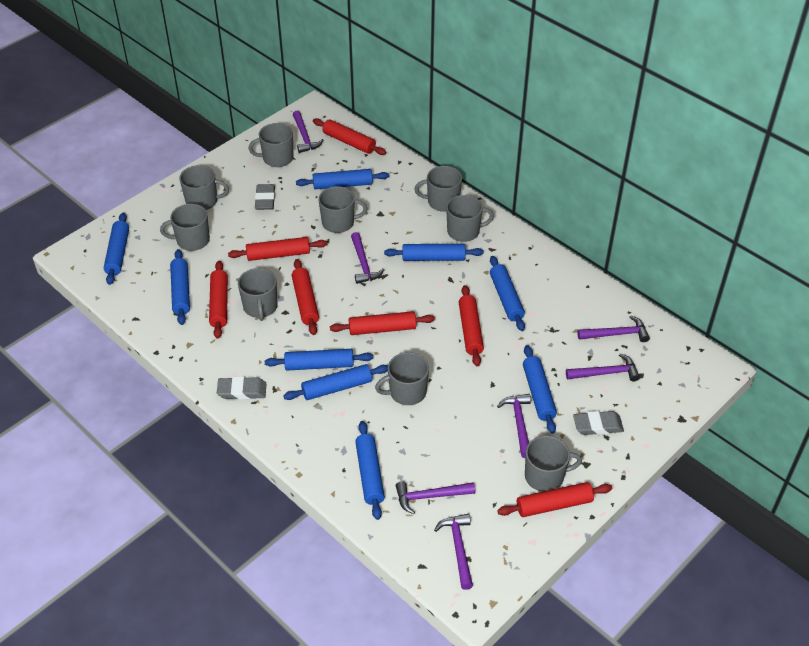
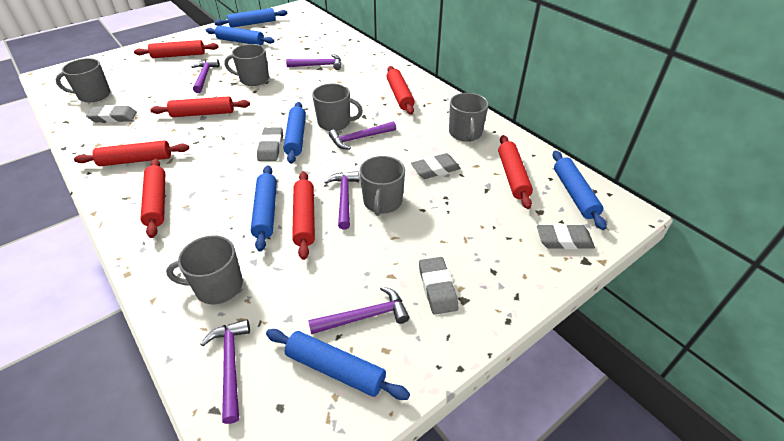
blue rolling pin: [104,213,129,285] [170,249,190,325] [265,349,373,371] [283,364,388,400] [296,169,389,189] [355,421,385,520] [384,244,484,261] [490,256,525,331] [523,345,557,434] = 9 -> [206,25,274,45] [214,8,288,27] [251,165,277,252] [266,329,410,400] [283,102,306,164] [552,151,606,230] = 6
grey eraser: [217,377,266,400] [255,184,275,210] [573,411,624,435] = 3 -> [86,105,137,123] [257,128,283,161] [411,153,461,179] [419,257,458,315] [537,224,595,250] = 5
grey mug: [160,204,210,251] [179,165,229,210] [238,268,278,321] [248,123,294,167] [318,186,367,233] [375,352,429,405] [414,166,462,212] [446,195,494,242] [525,436,582,492] = 9 -> [56,58,111,102] [166,235,243,304] [224,44,269,86] [312,83,363,131] [359,156,405,216] [449,93,489,142] = 6
purple hammer: [293,111,324,153] [351,232,384,284] [396,481,475,514] [434,514,473,590] [497,394,531,458] [566,353,640,382] [577,316,650,342] = 7 -> [191,59,220,93] [201,319,250,424] [286,54,341,70] [308,286,409,334] [324,171,359,230] [329,121,396,150] = 6

